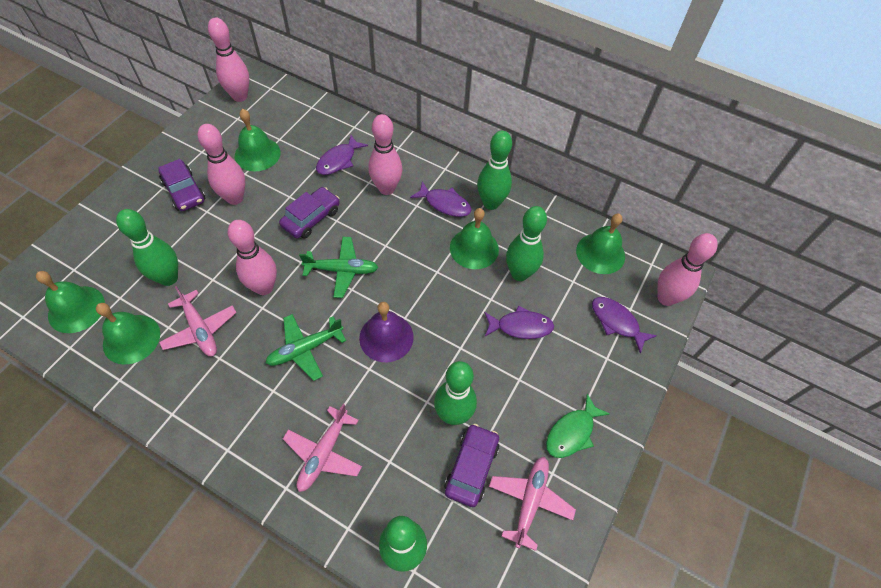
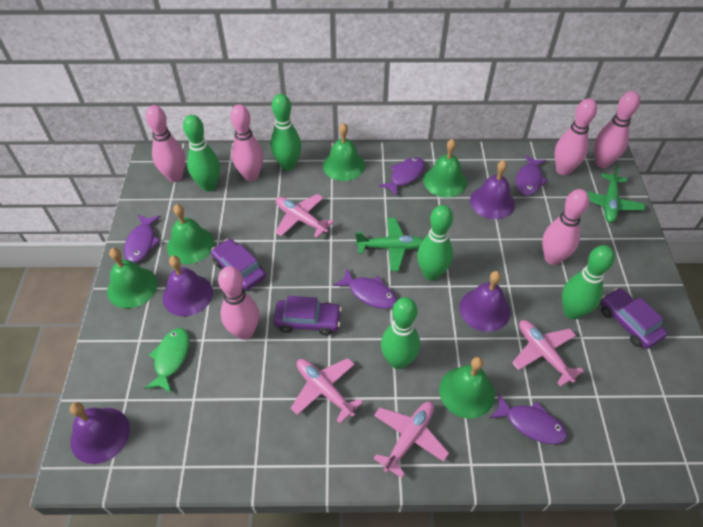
pink bowling pin: [198,124,245,205] [208,17,249,102] [228,220,277,295] [368,114,402,195] [657,233,718,306] = 5 -> [145,105,185,182] [218,266,259,340] [230,104,263,181] [542,189,589,265] [555,98,597,175] [594,91,640,168] = 6
pink plane: [159,286,237,356] [283,404,362,492] [489,457,576,551] = 3 -> [275,194,334,238] [291,358,363,424] [373,402,449,478] [512,320,584,387] = 4
purple bell: [359,302,414,362] = 1 -> [70,402,130,464] [163,256,213,316] [459,271,510,332] [470,160,515,219] = 4
purple fish: [316,135,368,175] [410,181,472,217] [484,305,554,339] [592,297,657,353] = 4 -> [124,215,161,262] [333,269,397,309] [379,157,425,197] [489,394,567,444] [516,154,548,196] = 5

